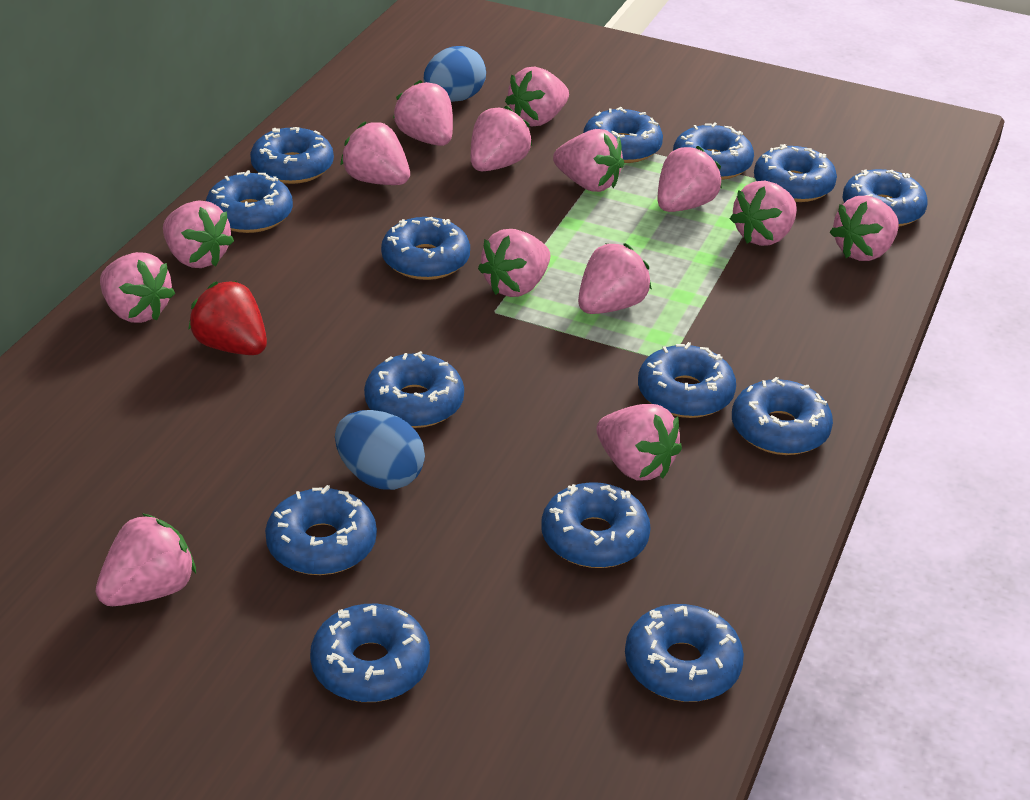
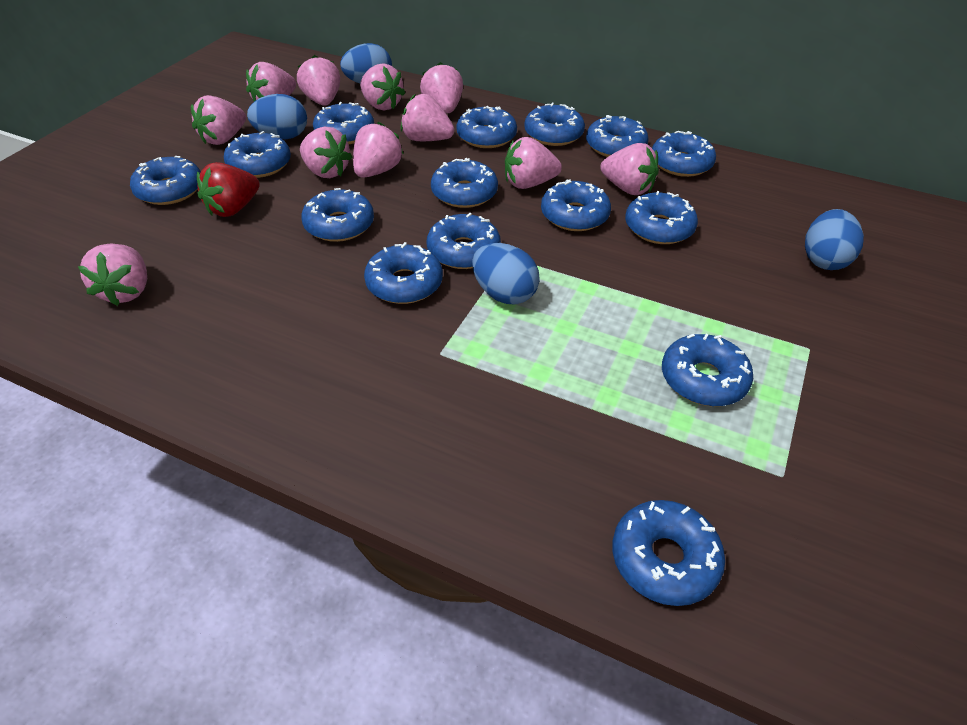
blue donut: [206,170,293,233] [250,127,334,184] [265,485,377,575] [310,604,430,702] [364,351,464,428] [381,217,470,280] [541,482,651,568] [583,107,663,163] [625,604,744,702] [638,342,736,418] [673,123,754,180] [732,377,833,455] [754,144,837,202] [843,169,928,227] = 14 -> [130,156,201,205] [224,131,291,178] [301,188,374,242] [313,102,374,144] [364,242,443,304] [426,213,501,269] [431,158,498,208] [456,106,517,148] [524,103,585,146] [541,179,611,231] [586,115,649,157] [612,500,725,606] [625,191,698,244] [652,131,716,177] [662,334,753,406] = 15
blue egg: [335,410,425,490] [424,46,486,102] = 2 -> [247,94,307,139] [340,43,392,83] [472,243,540,305] [805,209,864,270] = 4
pink strawberry: [96,513,196,606] [100,252,175,323] [163,200,234,268] [340,121,410,185] [393,80,453,146] [471,106,532,171] [478,229,551,297] [505,67,569,127] [553,129,624,192] [578,243,652,314] [597,404,682,481] [658,146,722,212] [730,181,797,246] [830,195,899,261] = 14 -> [78,244,147,306] [191,95,246,145] [246,62,296,101] [297,55,340,106] [300,126,352,178] [353,122,404,178] [360,64,405,110] [401,94,454,141] [420,62,463,113] [505,137,562,189] [600,143,659,195] = 11

